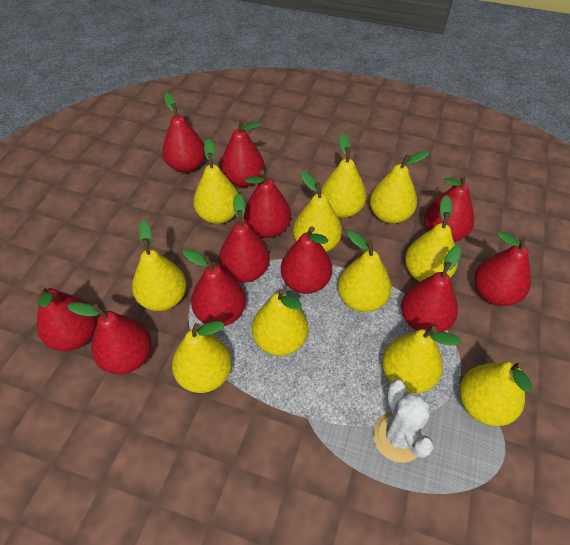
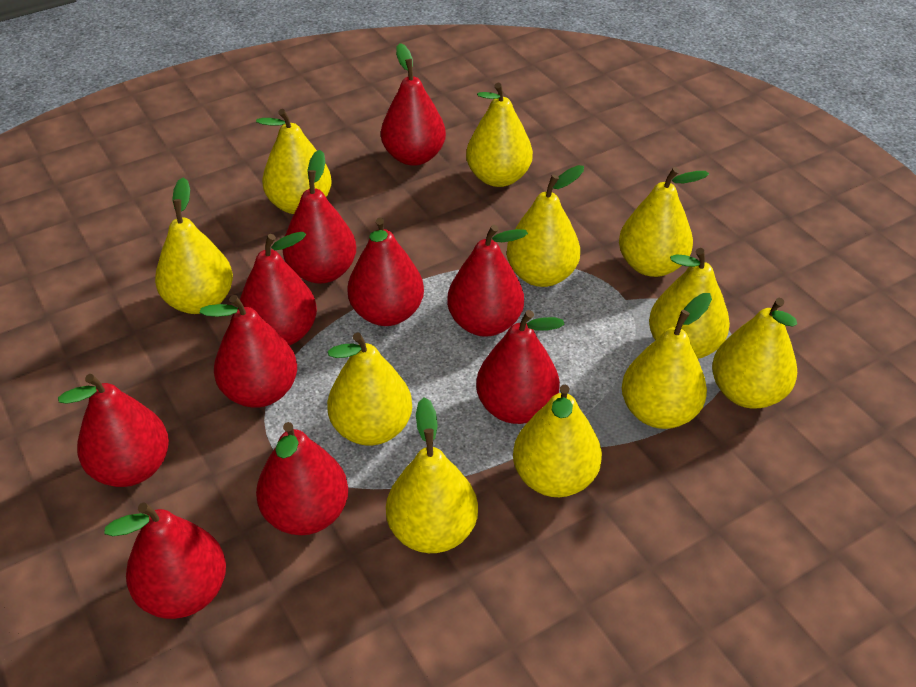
red pear: [37,285,97,351] [67,302,152,374] [162,92,205,173] [183,249,246,326] [219,193,270,283] [220,119,264,187] [244,170,291,238] [281,226,332,294] [401,245,461,332] [424,174,474,242] [474,232,531,306] = 11 -> [58,374,169,487] [104,502,226,619] [200,295,297,408] [240,232,317,345] [256,422,348,535] [282,150,356,284] [347,217,424,326] [381,43,446,166] [447,225,528,337] [476,310,565,424] = 10
white cactus: [373,379,434,463] = 1 -> none = 0

